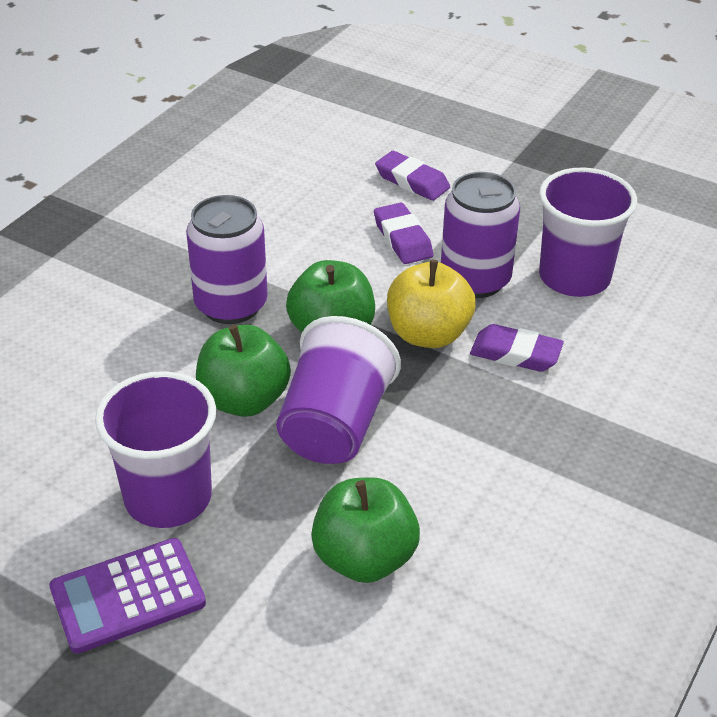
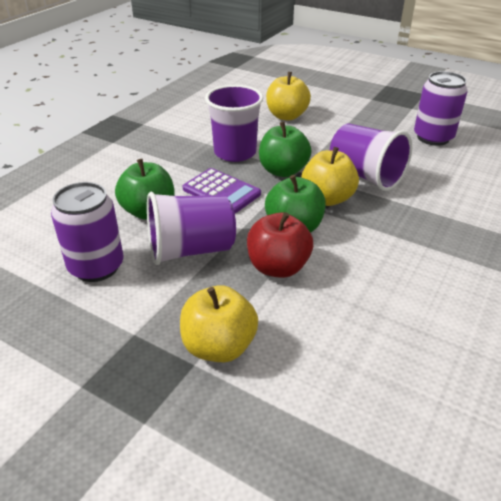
purple eraser: [374,202,434,264] [375,151,450,201] [470,324,564,372] = 3 -> none = 0
red apple: none = 0 -> [247,212,313,278] = 1
yellow apple: [387,260,476,348] = 1 -> [180,285,258,362] [266,72,311,121] [301,147,359,206] = 3

